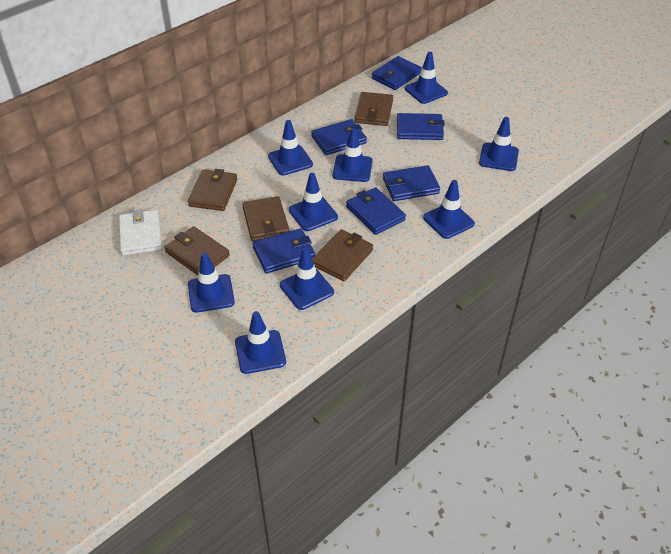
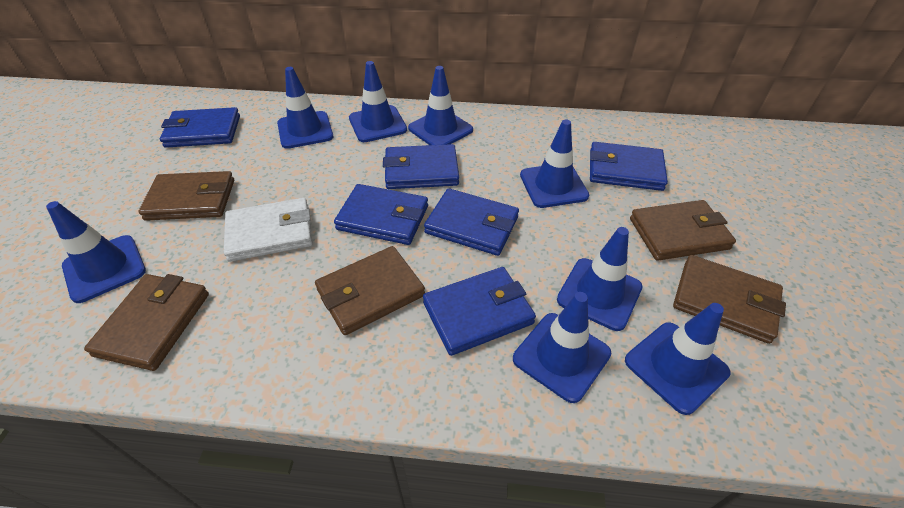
blue traffic cone: [188,252,235,313] [235,311,286,374] [268,120,313,176] [280,248,334,310] [289,173,338,231] [333,128,373,182] [405,52,448,104] [423,180,475,239] [479,117,519,171] = 9 -> [46,201,146,303] [277,67,333,149] [349,61,407,142] [408,66,473,145] [513,292,611,403] [520,120,589,208] [557,227,643,331] [625,303,731,415] = 8

